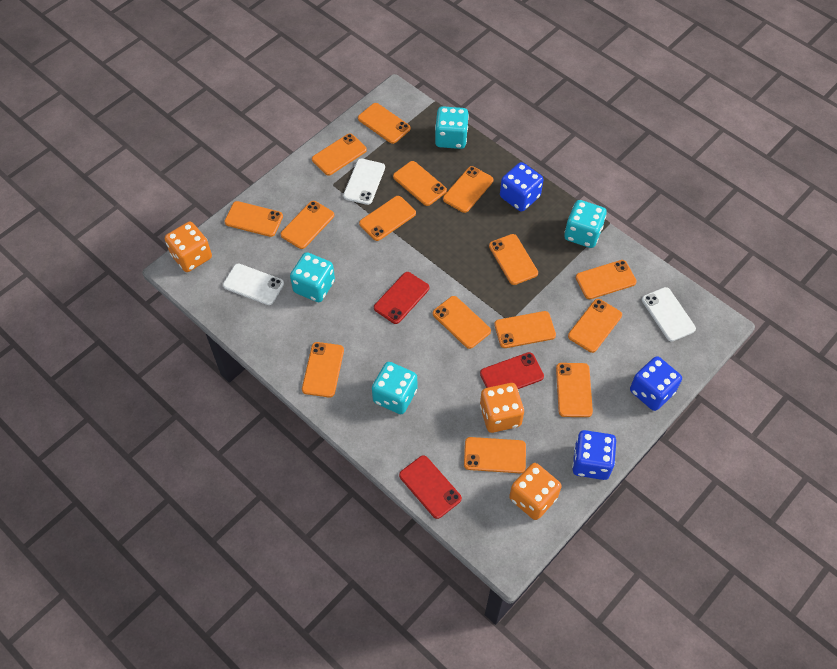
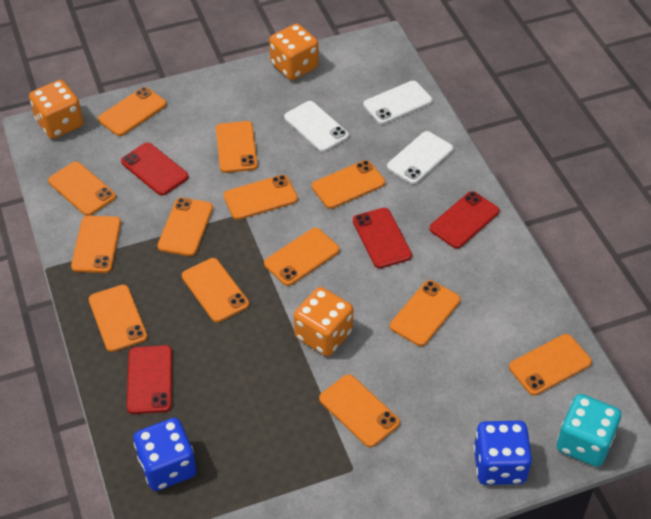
blue dice: [500,162,544,212] [572,430,616,480] [630,356,682,411] = 3 -> [133,418,197,491] [474,421,532,485] = 2
orange phone: [224,201,283,237] [281,201,334,249] [302,342,344,398] [312,134,367,176] [358,103,411,144] [359,196,416,241] [393,161,447,206] [433,296,491,349] [443,166,493,213] [464,437,526,473] [489,234,538,285] [494,311,556,348] [556,363,593,417] [568,299,622,353] [576,260,637,299] = 15 -> [48,162,116,216] [71,216,121,273] [89,285,147,352] [98,87,167,136] [157,198,213,256] [182,258,249,323] [216,121,258,173] [223,175,298,220] [264,228,340,286] [312,160,385,209] [319,374,400,447] [390,280,461,346] [509,334,592,396] = 13
red phone: [374,272,429,324] [399,455,462,519] [480,352,544,389] = 3 -> [121,143,189,195] [127,345,172,414] [353,208,412,268] [429,191,500,248] = 4
turquoise dice: [290,252,335,302] [372,362,417,414] [435,106,469,149] [564,200,607,248] = 4 -> [557,394,621,467] = 1

